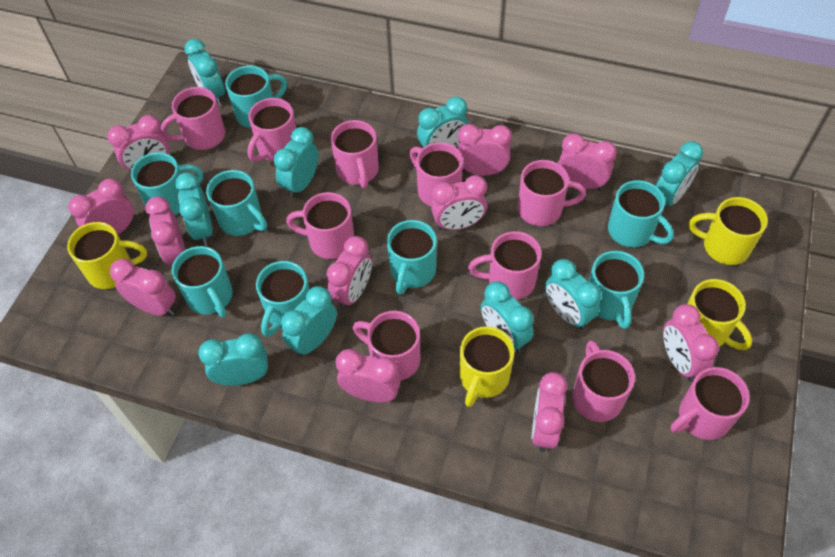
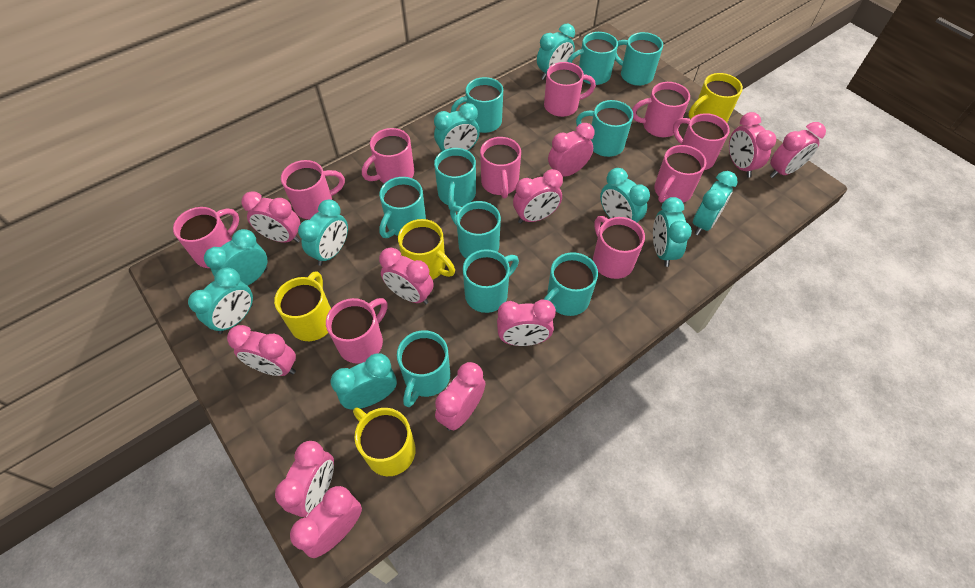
turquoise mug: [131,152,203,215] [172,246,233,317] [206,170,267,236] [225,66,287,128] [256,261,310,337] [387,220,437,295] [589,251,644,329] [608,180,674,247] = 8 -> [379,177,426,238] [397,330,450,407] [434,148,476,209] [450,201,501,259] [451,77,503,133] [463,249,519,313] [544,252,598,316] [567,32,618,85] [576,100,633,157] [615,32,663,86] = 10

